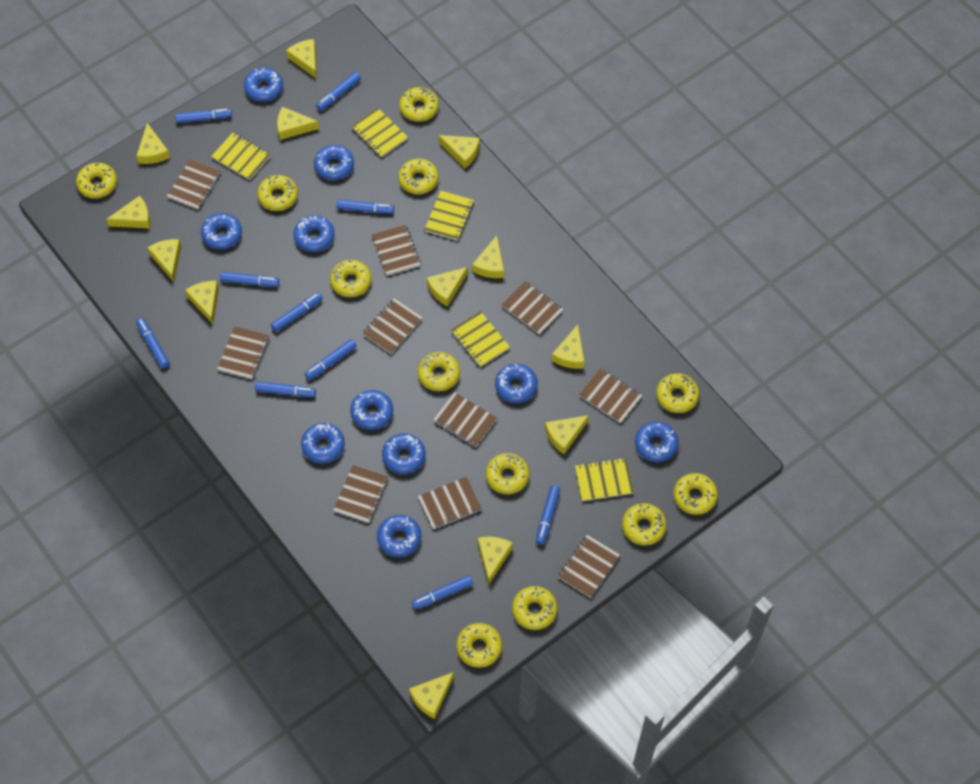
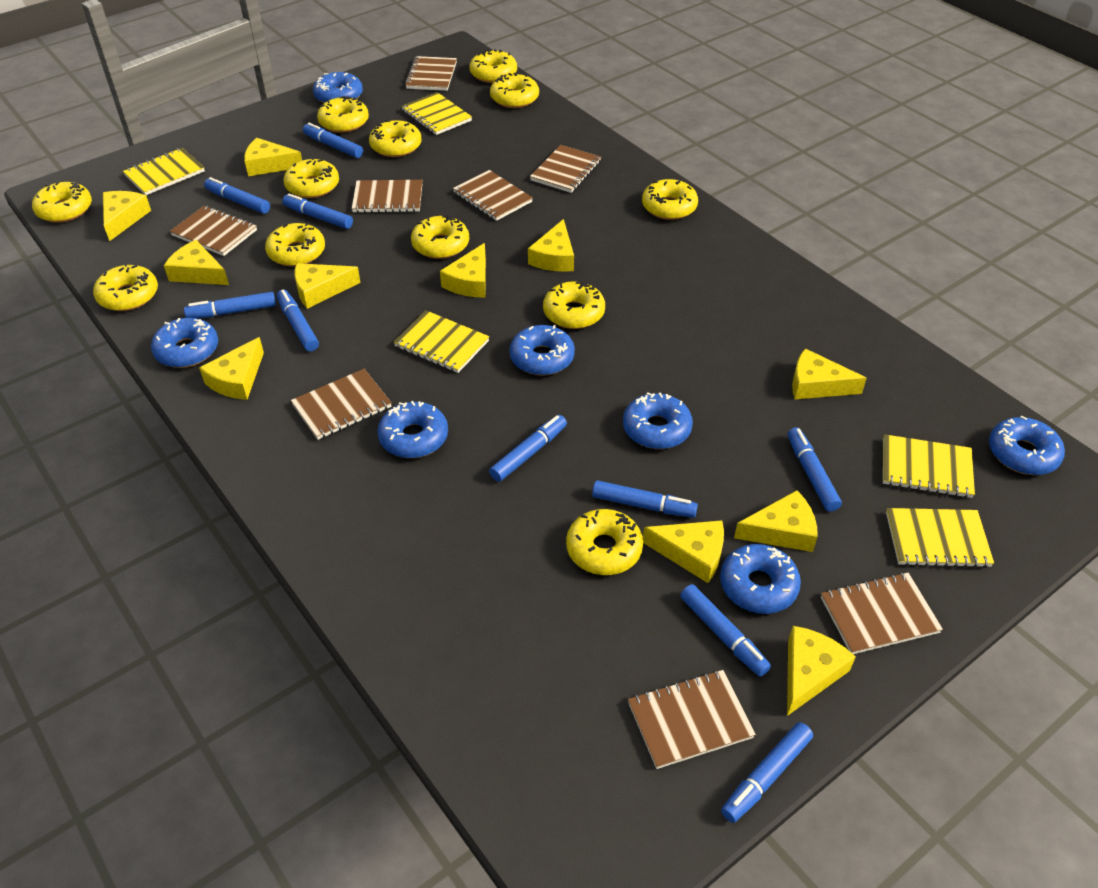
blue donut: [201,213,242,249] [244,68,283,102] [293,215,335,252] [301,423,345,463] [314,145,354,180] [350,390,393,430] [377,515,421,557] [382,433,426,474] [495,364,538,403] [635,421,678,462] = 10 -> [151,318,218,368] [313,72,363,103] [378,401,448,458] [510,325,575,376] [623,392,693,449] [720,544,801,614] [989,416,1065,475] = 7
brown notebook: [167,159,221,210] [217,326,269,379] [333,465,388,523] [362,298,423,354] [371,225,421,276] [418,476,482,530] [433,392,497,447] [501,281,563,335] [558,535,620,598] [579,368,642,423] = 10 -> [170,206,257,256] [291,369,392,440] [351,180,423,213] [405,56,457,91] [453,170,533,221] [530,145,601,193] [628,670,756,769] [821,572,943,654] = 8
yellow cheese: [106,196,150,228] [136,123,170,164] [147,239,181,282] [185,281,219,324] [277,107,319,140] [286,39,317,79] [409,672,454,719] [427,267,468,306] [439,135,480,168] [472,235,504,278] [478,537,513,584] [545,415,589,454] [551,324,585,369] = 13 -> [103,191,151,241] [164,240,229,285] [199,337,264,400] [244,138,302,176] [294,263,361,309] [440,243,486,298] [528,219,574,272] [643,520,724,583] [734,490,818,552] [787,626,856,716] [792,349,867,399] = 11

